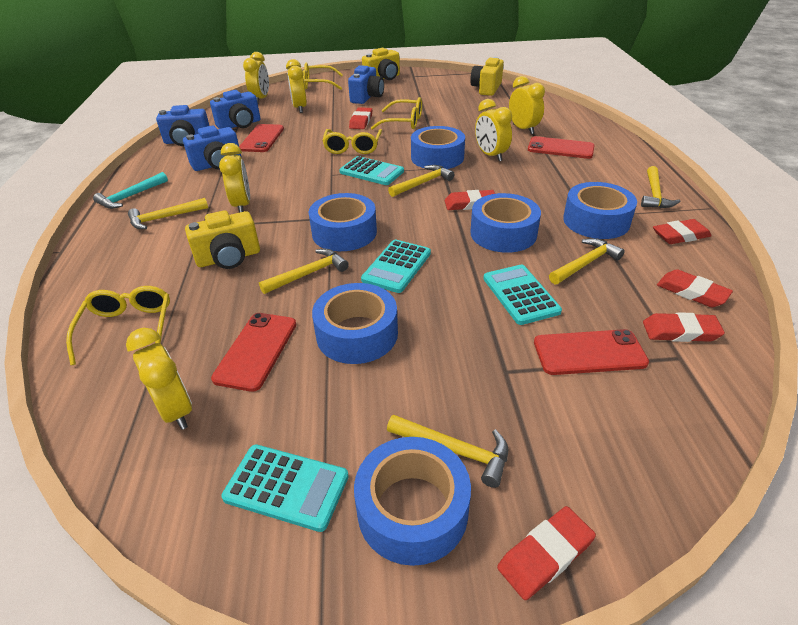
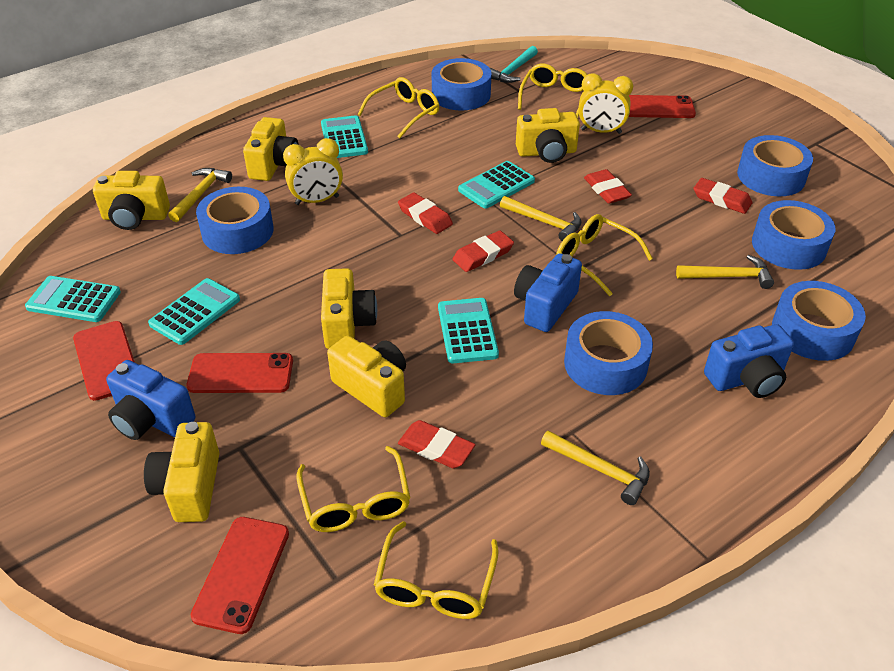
blue camera: [156,105,209,146] [183,125,241,171] [210,90,260,129] [348,65,384,104] = 4 -> [106,360,195,440] [514,253,582,332] [704,324,794,398] = 3
red eraser: [349,107,372,129] [445,190,495,210] [497,506,596,600] [643,312,725,342] [653,219,711,244] [657,269,733,307] = 6 -> [398,192,453,234] [398,420,475,468] [453,230,514,272] [584,169,632,204] [693,178,752,214] = 5
turquoise calculator: [221,445,349,532] [339,156,404,185] [361,240,431,293] [483,265,562,325] = 4 -> [25,276,121,322] [148,278,240,345] [321,115,368,158] [438,298,499,363] [458,161,535,209] = 5
yellow camera: [185,210,260,269] [362,48,400,80] [470,57,504,96] = 3 -> [93,171,170,230] [144,422,219,522] [243,117,299,181] [321,268,377,349] [327,336,406,417] [516,108,580,163] = 6
yellow clock: [126,328,192,430] [219,143,250,213] [243,52,269,103] [286,59,307,113] [475,99,512,161] [509,76,545,134] = 6 -> [283,138,343,205] [578,73,633,134] = 2
yellow glasses: [66,286,170,365] [303,63,343,90] [322,129,382,154] [371,97,422,130] = 4 -> [296,446,410,532] [358,77,439,138] [374,521,499,619] [518,64,587,118] [556,214,653,296] = 5
yellow hammer: [128,198,208,229] [259,249,349,294] [387,415,508,488] [388,165,455,197] [549,238,625,284] [641,166,681,208] = 6 -> [168,168,232,222] [500,196,582,241] [541,430,650,505] [676,255,774,289] = 4

